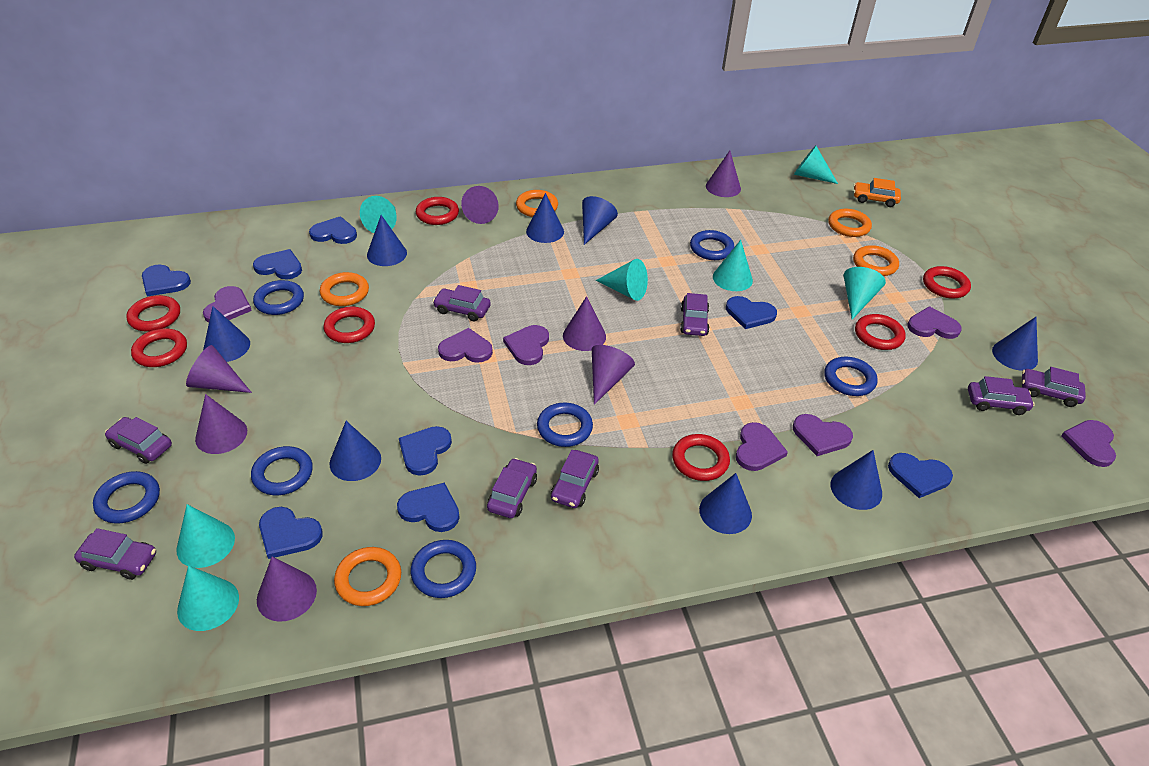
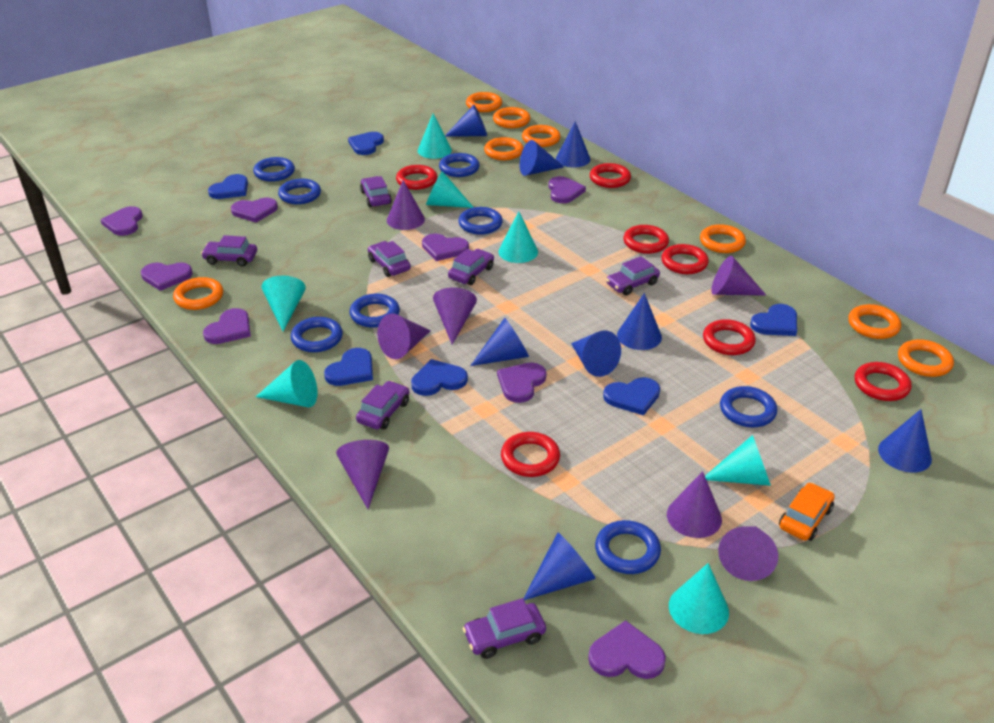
blue heart: [142,264,191,296] [253,249,302,280] [259,507,323,559] [309,216,357,244] [397,483,460,532] [399,426,452,476] [726,296,777,329] [888,453,953,498] = 8 -> [208,174,248,199] [324,348,373,386] [348,132,384,155] [411,359,468,396] [603,377,660,416] [750,304,797,336] = 6
blue ring: [93,471,160,524] [251,446,313,495] [253,280,304,315] [411,540,476,598] [537,403,593,447] [690,230,734,260] [824,357,878,396] = 7 -> [253,157,295,181] [278,179,321,204] [291,317,343,352] [349,294,400,328] [439,153,480,177] [458,207,503,235] [595,520,661,574] [720,386,777,427] = 8
orange ring: [320,272,369,306] [334,547,401,606] [516,190,558,217] [828,209,872,237] [853,245,899,276] = 5 -> [173,277,223,310] [466,92,502,112] [484,137,523,160] [493,107,530,128] [522,125,561,147] [700,224,746,253] [848,304,901,339] [898,339,954,377] = 8
purple car: [74,528,156,580] [105,417,172,464] [433,285,491,321] [487,458,537,518] [551,450,599,508] [680,293,710,336] [968,376,1035,415] [1022,367,1086,407] = 8 -> [201,235,257,267] [356,381,409,430] [360,176,392,207] [368,241,411,277] [448,249,494,285] [463,598,546,659] [606,256,660,295] = 7
purple heart: [203,286,252,323] [438,328,493,363] [503,325,549,365] [736,422,788,471] [793,414,853,456] [908,306,962,339] [1061,420,1116,467] = 7 -> [101,206,143,236] [141,263,193,291] [203,308,251,344] [231,198,278,223] [422,234,469,261] [497,363,546,403] [548,176,586,203] [588,620,666,679] = 8

